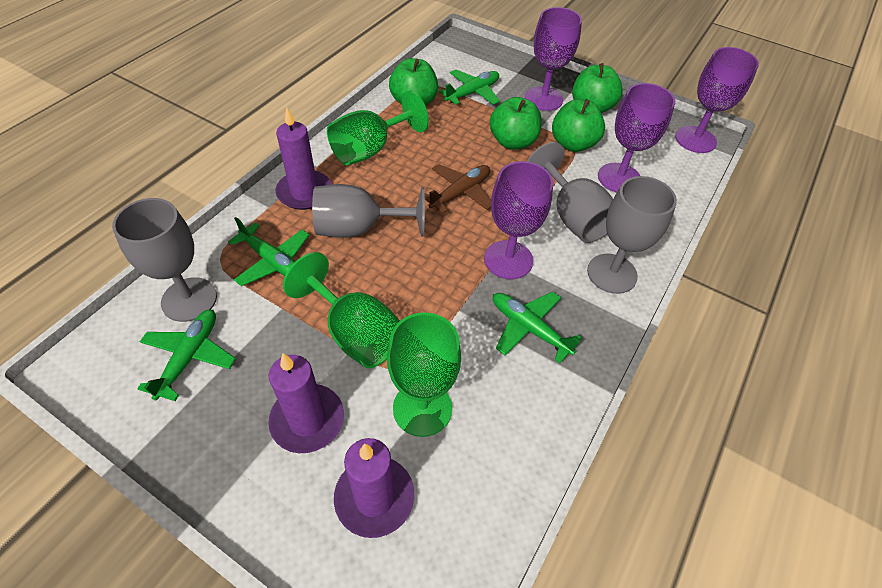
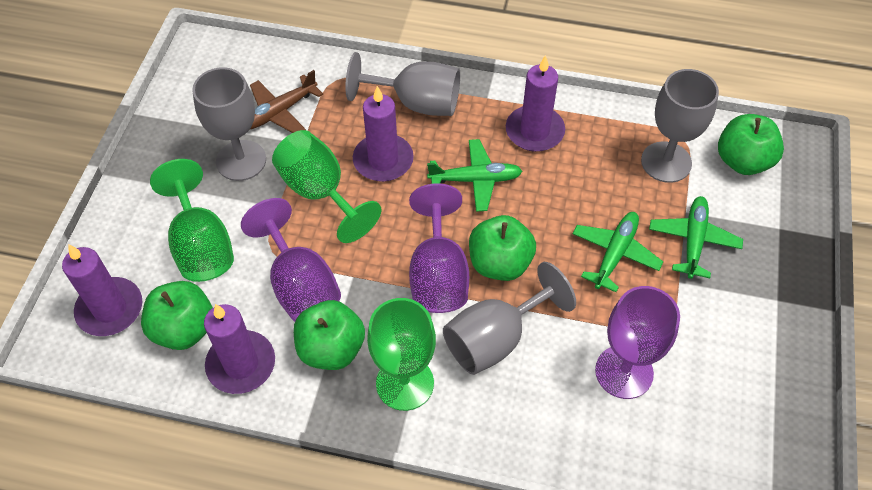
green plane: [137,309,236,401] [228,217,309,286] [439,70,500,105] [493,292,582,363] = 4 -> [427,139,522,212] [572,212,663,292] [649,196,743,279] = 3
purple candle: [268,353,344,453] [276,107,332,210] [334,438,415,538] = 3 -> [62,245,142,336] [204,304,275,394] [353,86,414,182] [506,55,565,152] = 4
purple goblet: [484,161,553,279] [525,7,582,111] [598,83,675,193] [675,47,759,153] = 4 -> [241,198,341,322] [409,183,469,313] [595,286,680,399] = 3

